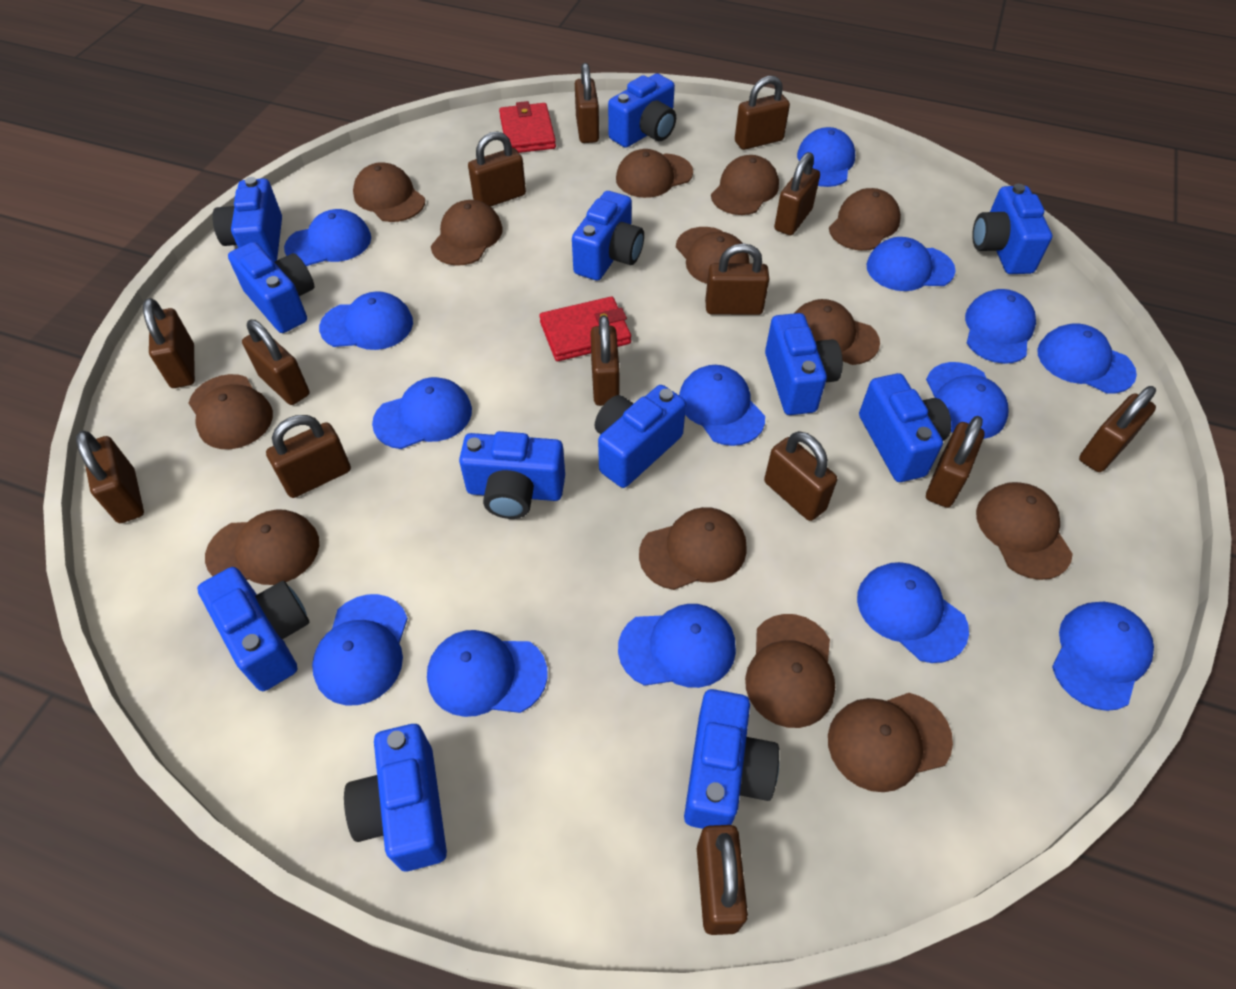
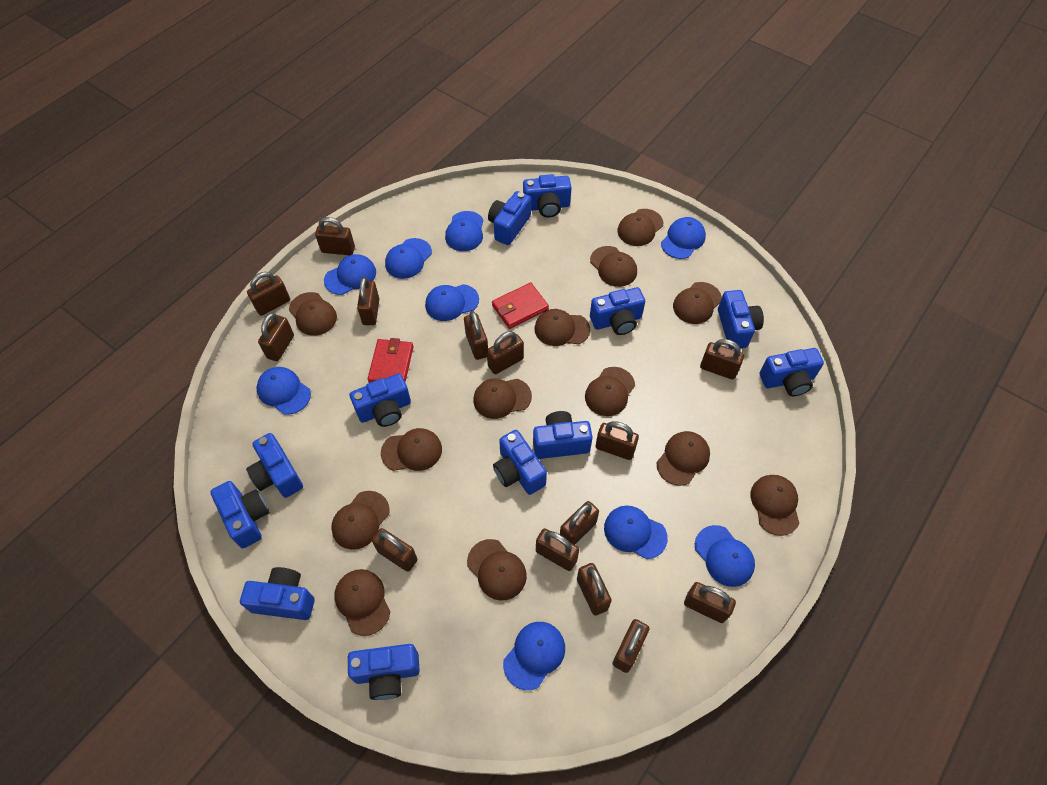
blue cap: [284,209,371,266] [312,594,408,705] [319,291,413,350] [372,377,472,449] [427,630,548,717] [618,604,736,688] [679,365,765,446] [797,127,855,187] [857,562,969,663] [867,237,956,291] [926,362,1008,439] [965,289,1036,364] [1037,323,1137,394] [1052,602,1154,711] = 14 -> [257,367,311,415] [324,254,376,295] [385,238,432,279] [425,284,479,321] [445,211,484,251] [503,622,565,690] [604,506,668,559] [661,217,706,259] [695,525,755,587] = 9

